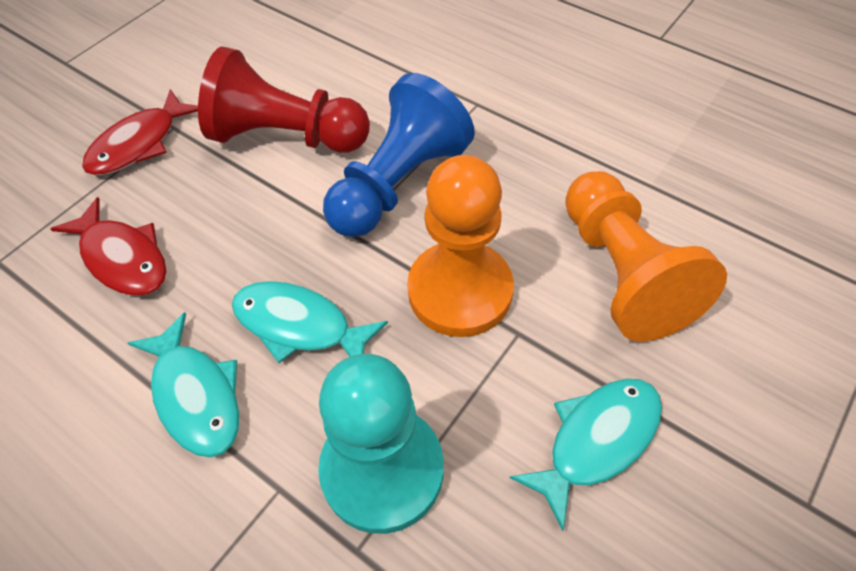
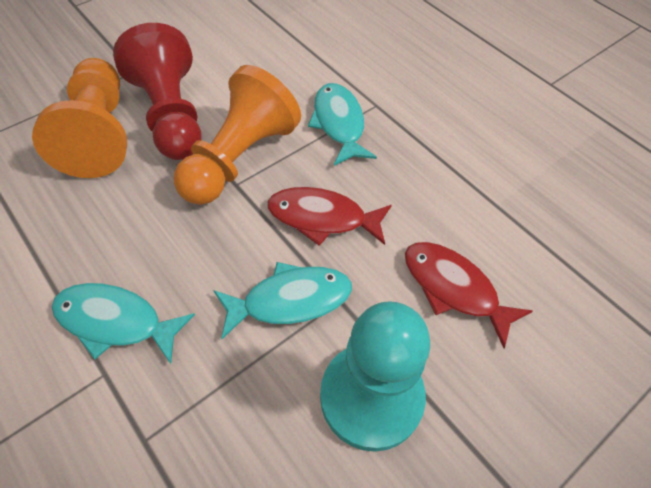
blue pawn: [323,73,475,237] = 1 -> none = 0

